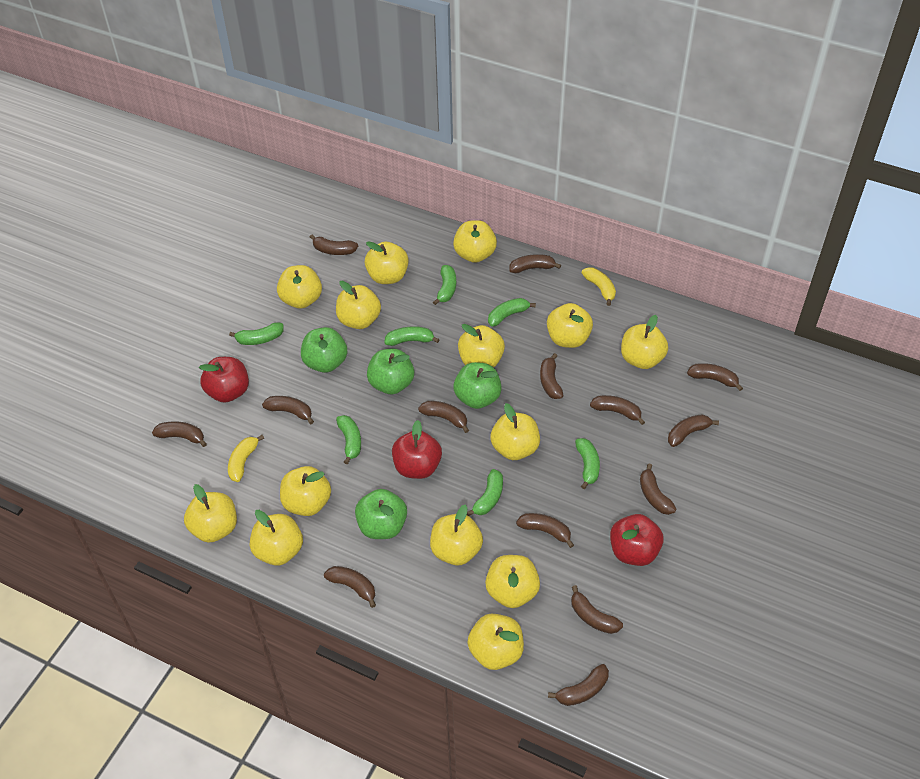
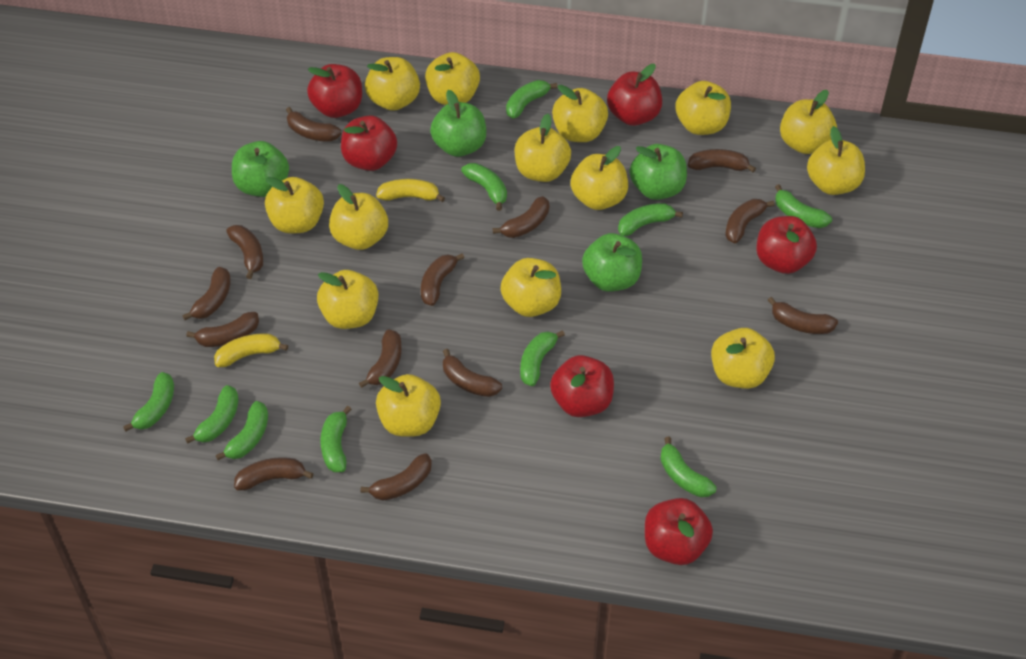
brown banana: [152,421,207,447] [262,396,314,424] [310,235,358,255] [324,566,376,608] [418,401,469,433] [509,254,561,273] [516,513,574,548] [540,353,563,399] [548,664,609,706] [571,585,623,634] [590,395,645,425] [640,464,676,515] [668,414,719,447] [687,363,743,391] = 14 -> [182,267,231,320] [187,312,259,347] [226,225,263,279] [234,457,314,491] [286,107,342,141] [359,329,402,388] [360,453,432,501] [421,253,464,306] [443,349,502,397] [493,196,549,238] [688,149,756,173] [725,199,775,243] [768,297,838,334] = 13
green banana: [229,322,284,345] [336,415,361,464] [384,326,440,346] [433,265,456,305] [467,469,503,516] [488,298,536,327] [575,438,600,489] = 7 -> [123,372,174,431] [185,385,239,444] [216,401,268,460] [320,406,352,472] [461,163,507,211] [506,80,558,118] [520,330,565,386] [618,203,683,236] [660,437,717,497] [775,184,832,228] = 10
red apple: [199,357,249,403] [392,420,442,479] [610,514,664,566] = 3 -> [307,64,362,118] [341,115,397,171] [550,355,614,417] [607,64,662,126] [645,498,713,565] [757,216,817,274] = 6

